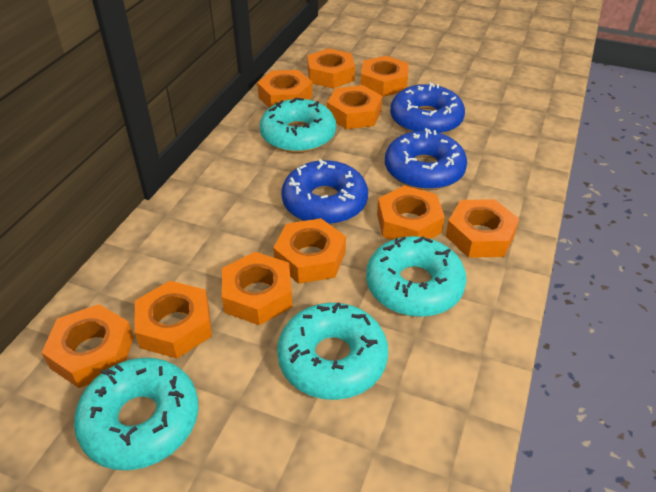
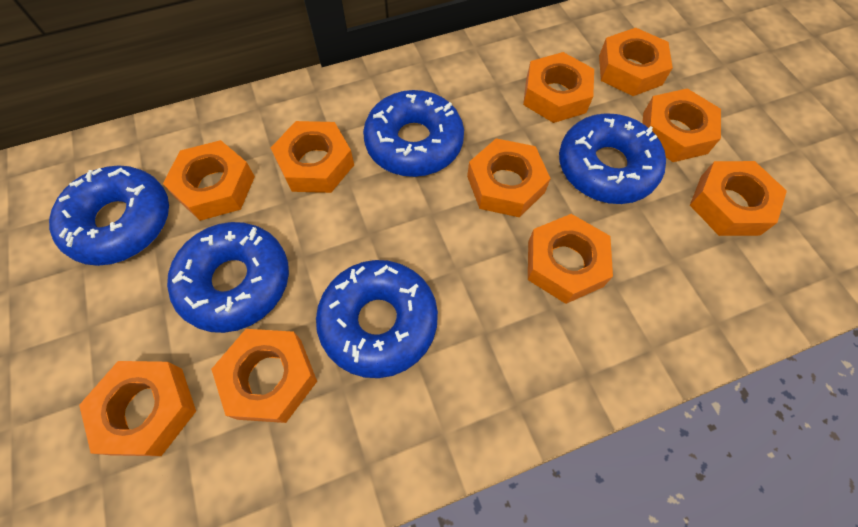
blue donut: [281,159,368,225] [385,128,467,190] [390,82,465,134] = 3 -> [49,165,169,266] [167,222,289,333] [316,260,438,378] [363,90,464,177] [559,113,666,204] = 5
turquoise donut: [74,358,198,470] [260,98,336,153] [277,302,388,400] [366,236,467,317] = 4 -> none = 0

